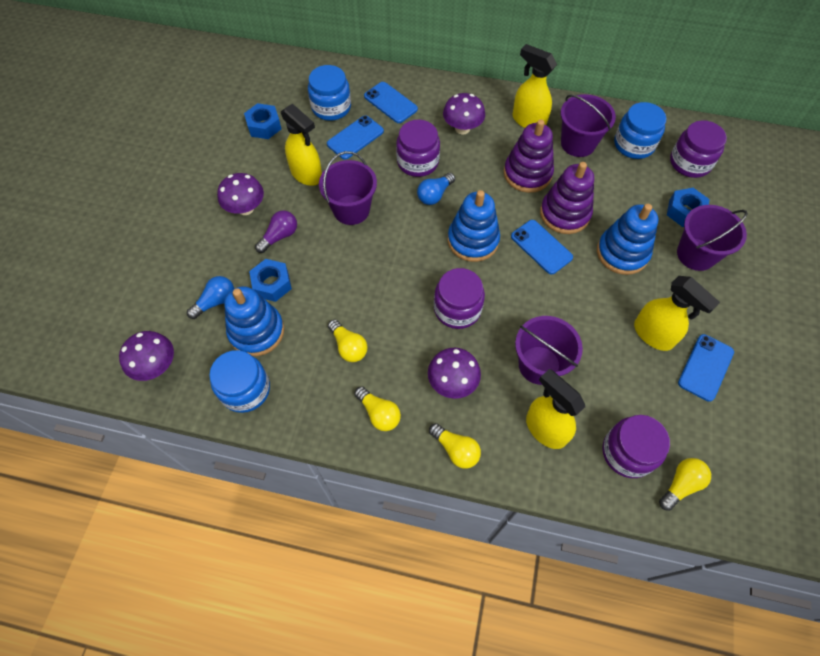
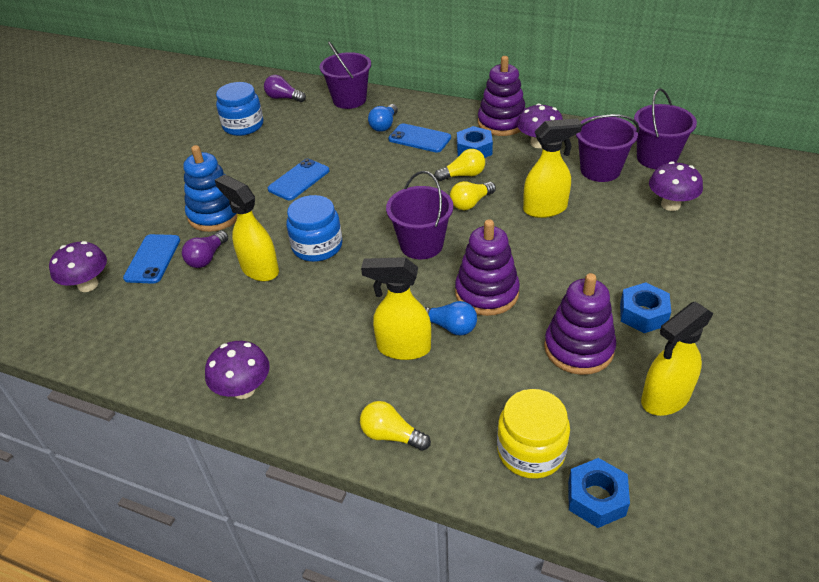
blue jar: [209,350,270,413] [308,65,351,121] [614,102,666,159] = 3 -> [216,82,263,136] [286,195,342,262] = 2
blue phone: [327,115,384,160] [364,82,418,123] [511,220,573,274] [678,334,734,402] = 4 -> [123,234,180,284] [268,159,330,200] [388,123,451,153] = 3
blue stacking toy: [224,286,284,356] [448,190,500,262] [597,204,658,275] = 3 -> [183,145,237,232] = 1
purple jar: [396,120,440,177] [434,268,485,329] [602,415,670,478] [670,120,727,178] = 4 -> none = 0
purple light bulb: [255,210,297,253] = 1 -> [182,230,228,268] [264,75,306,102] = 2
purple stacking toy: [504,119,554,193] [540,162,594,234] = 2 -> [455,219,520,316] [478,56,526,136] [544,273,617,375] = 3
yellow jar: none = 0 -> [497,389,570,479] = 1
yellow light bulb: [328,319,367,362] [354,386,401,431] [429,423,481,469] [659,458,711,511] = 4 -> [360,401,431,451] [435,149,485,181] [450,181,496,210] = 3

